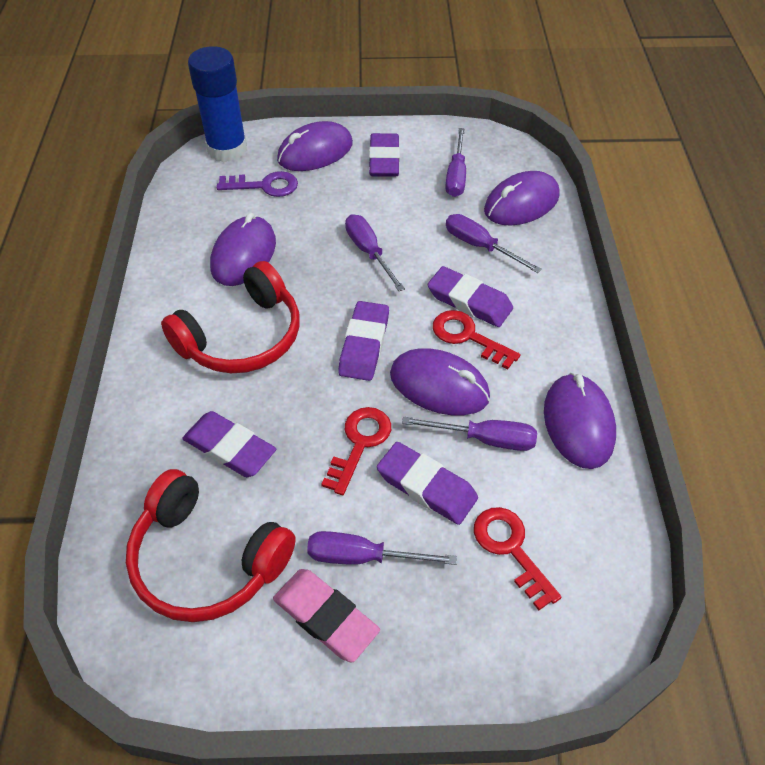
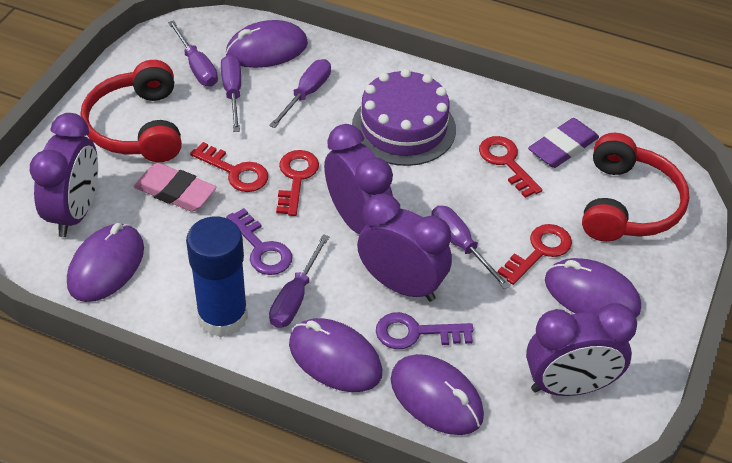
purple cake: none = 0 -> [352,69,456,166] = 1
purple clock: none = 0 -> [30,113,98,237] [324,124,393,234] [357,193,452,301] [526,303,637,396] = 4
purple eraser: [182,411,276,477] [338,301,389,381] [369,133,400,177] [377,442,478,525] [428,266,513,327] = 5 -> [528,118,599,168] = 1
purple key: [217,171,298,197] = 1 -> [226,208,292,275] [376,312,473,349] = 2
red key: [321,407,391,495] [433,310,521,369] [474,507,562,610] = 3 -> [190,142,268,192] [276,150,319,216] [479,136,542,198] [498,224,572,285] = 4

